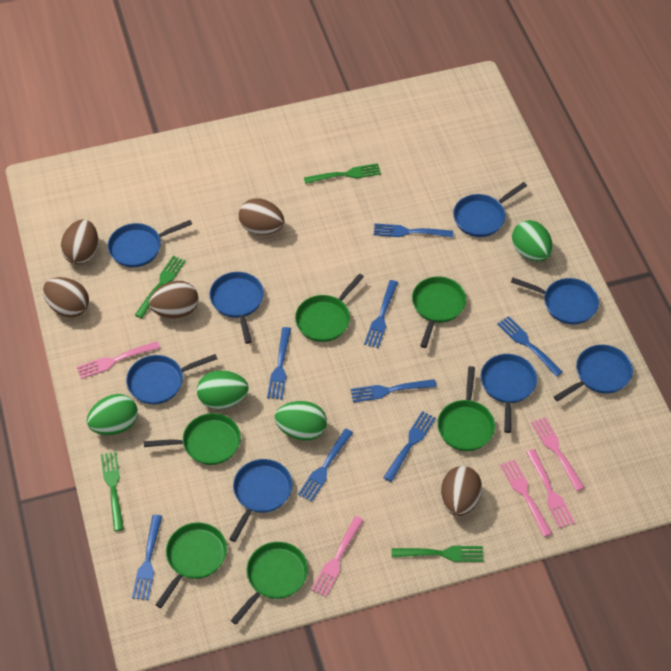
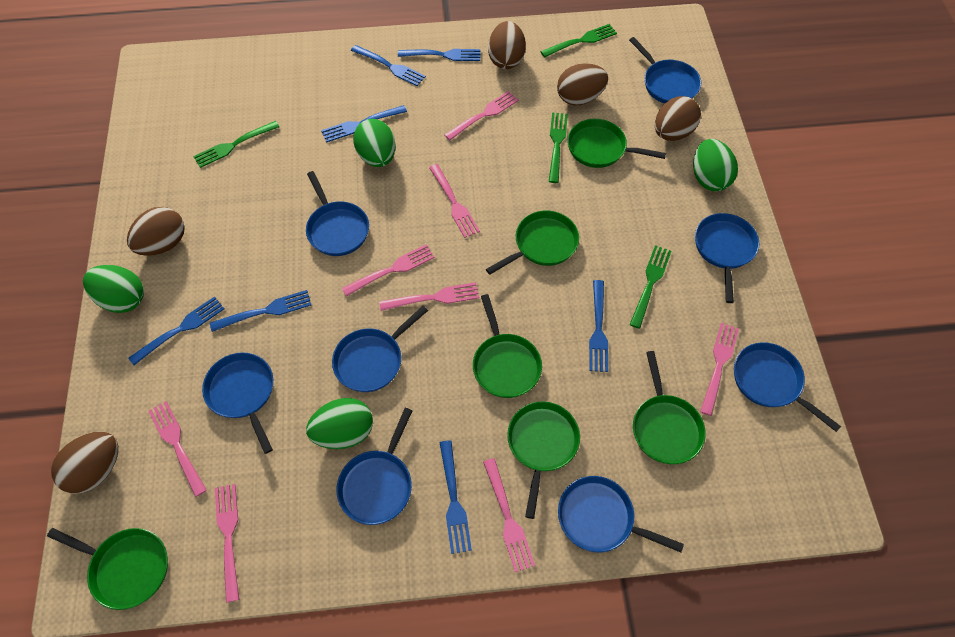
blue fork: [132,515,162,600] [267,327,291,400] [298,428,353,502] [351,379,437,402] [364,280,398,348] [374,224,453,238] [383,411,436,482] [497,316,563,377] = 8 -> [128,296,224,365] [210,290,311,332] [321,105,407,143] [351,45,426,86] [398,49,481,61] [440,440,472,554] [589,280,608,372] = 7
pink fork: [77,341,160,379] [311,516,363,597] [500,459,553,537] [526,449,575,528] [531,417,585,491] = 5 -> [148,401,207,497] [215,484,239,603] [342,244,435,297] [379,282,479,311] [429,164,480,238] [444,91,519,140] [483,458,535,572] [700,323,739,416] = 8

